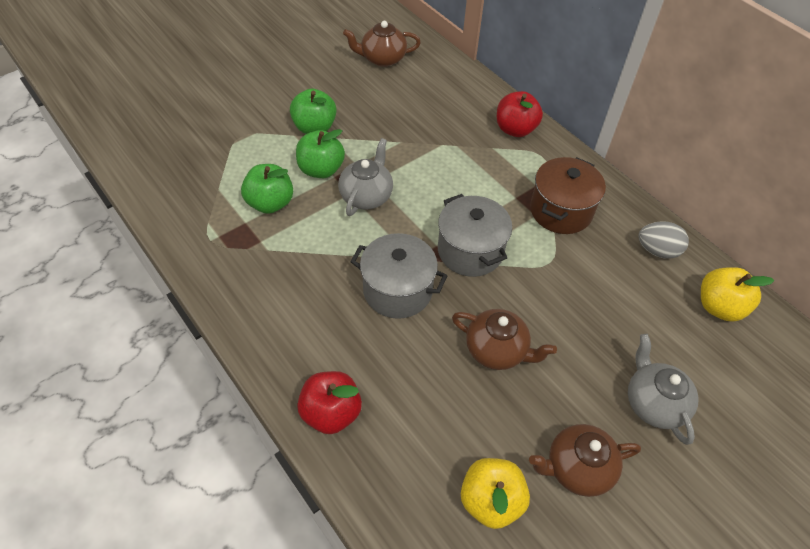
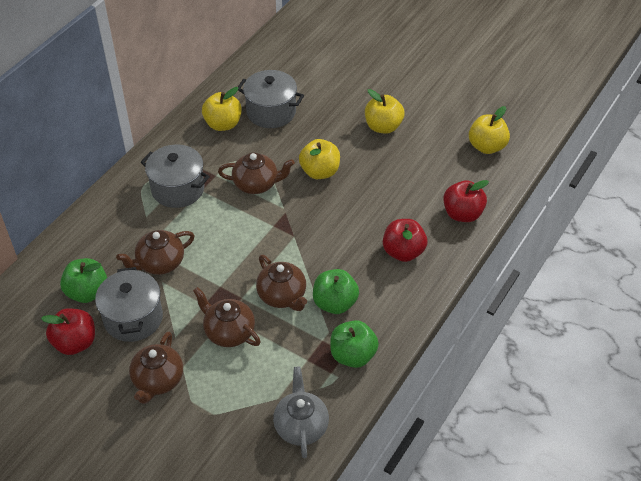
brown pot: [530,157,606,234] = 1 -> none = 0
brown teapot: [343,21,421,67] [452,309,557,370] [529,424,641,497] = 3 -> [116,230,195,275] [129,331,183,404] [193,287,261,347] [218,153,295,194] [256,255,307,311] = 5
grey egg: [638,221,689,259] = 1 -> none = 0
grey pot: [350,233,447,319] [438,194,512,277] = 2 -> [95,267,163,342] [141,145,210,208] [238,70,304,128] = 3
grey teapot: [338,138,393,216] [628,334,699,445] = 2 -> [273,366,329,458] = 1
red apple: [297,371,362,434] [497,91,543,137] = 2 -> [41,308,95,355] [383,219,427,262] [443,180,489,222] = 3
yellow apple: [461,458,530,529] [701,267,774,322] = 2 -> [202,87,242,131] [299,139,340,179] [365,89,405,134] [469,106,510,154] = 4

